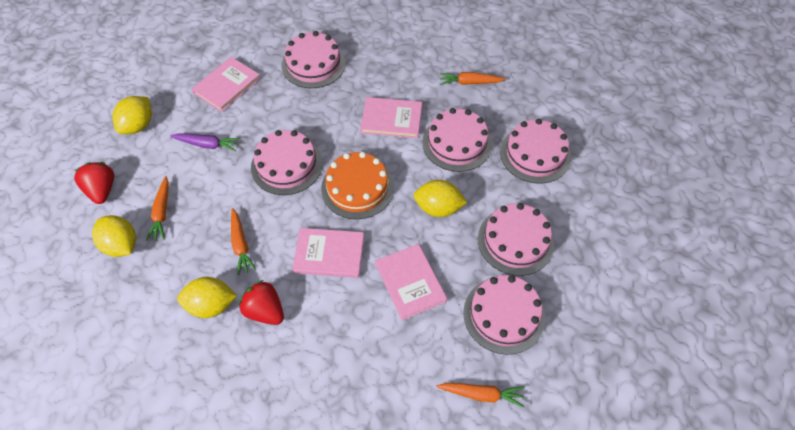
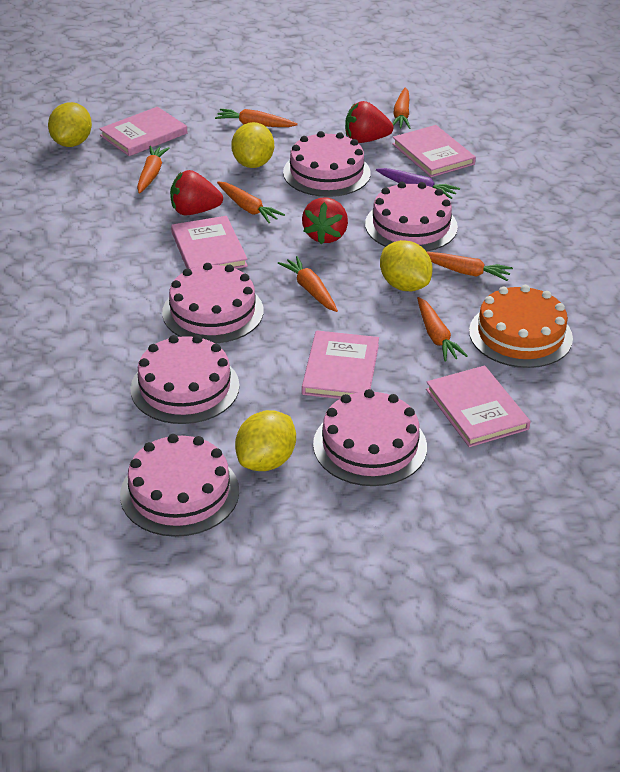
orange carrot: [146,176,169,240] [231,208,256,275] [437,383,525,407] [440,72,506,85] = 4 -> [137,146,170,193] [215,109,298,127] [217,182,285,224] [278,256,338,312] [392,88,411,129] [417,297,468,361] [427,252,513,281] = 7
pink book: [192,57,261,112] [292,228,364,278] [360,97,422,138] [375,244,447,320] = 4 -> [99,107,187,156] [171,216,248,269] [302,330,379,399] [392,125,476,177] [426,366,530,447] = 5
red strawberry: [74,162,114,204] [239,280,284,325] = 2 -> [170,170,223,215] [302,198,348,244] [345,101,394,143] = 3

